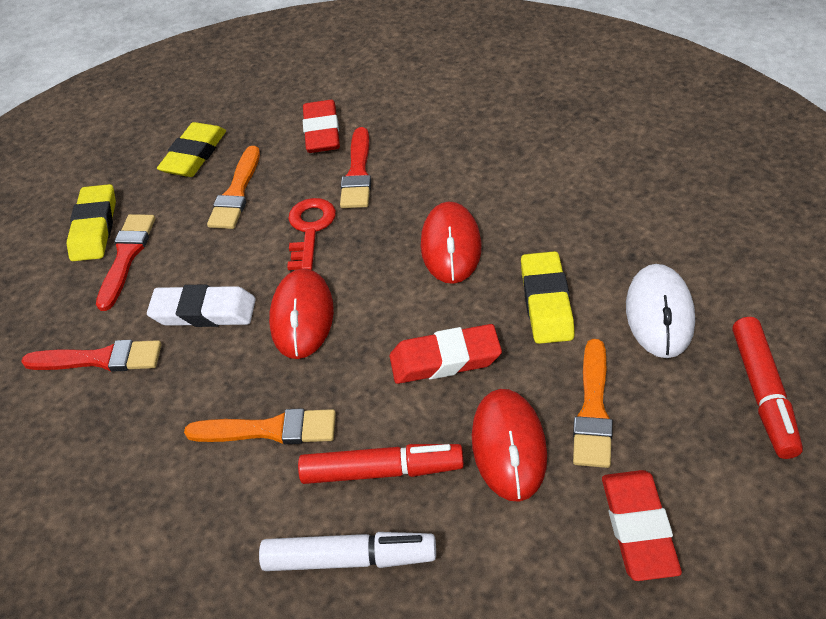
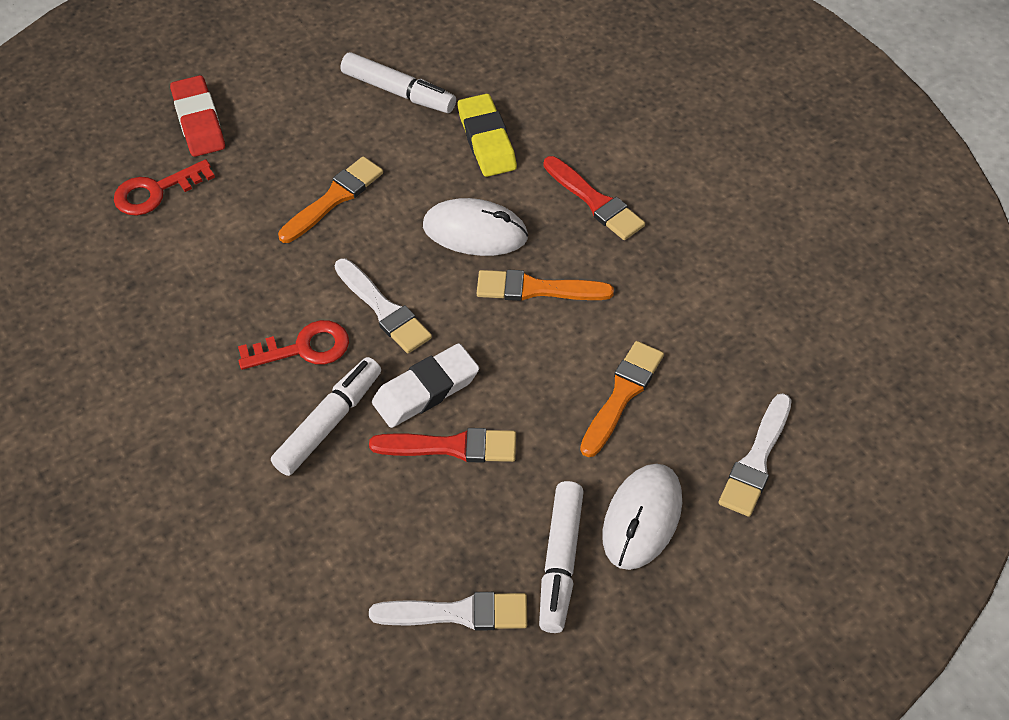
red brush: [21,340,161,372] [96,214,155,311] [340,127,371,208] = 3 -> [369,428,516,463] [544,156,645,240] = 2
red eraser: [303,100,340,153] [390,324,502,384] [602,470,682,581] = 3 -> [170,75,225,157] = 1
red key: [287,198,336,270] = 1 -> [114,159,215,216] [238,320,349,370] = 2
red marker: [298,444,464,484] [733,317,803,459] = 2 -> none = 0
red mouse: [269,268,334,359] [421,202,481,284] [472,389,547,502] = 3 -> none = 0
white brush: none = 0 -> [335,258,432,353] [369,592,527,631] [719,393,792,517] = 3
white marker: [259,532,436,571] = 1 -> [271,357,381,476] [341,52,456,113] [539,481,584,633] = 3
white mouse: [626,264,695,358] = 1 -> [423,198,528,256] [602,464,682,570] = 2
yellow eraser: [67,184,116,261] [157,122,226,177] [521,251,575,344] = 3 -> [458,93,517,177] = 1

